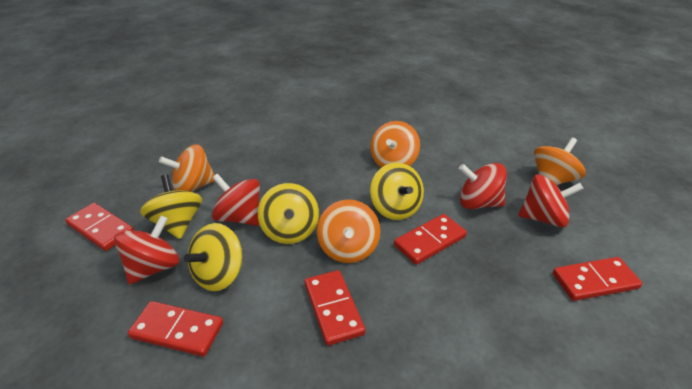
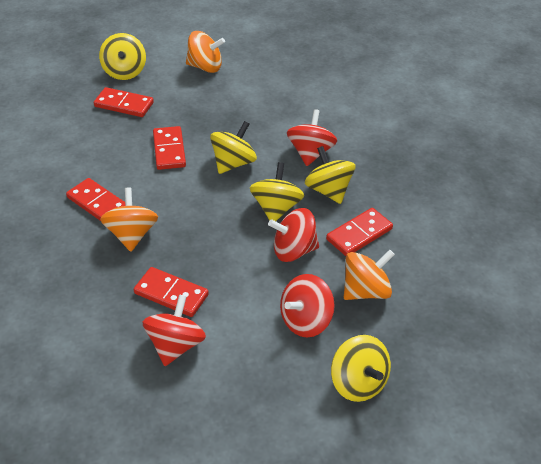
orange spinning top: [159,144,215,192] [317,199,380,263] [370,121,420,168] [534,138,586,185] = 4 -> [100,188,158,252] [186,31,225,73] [344,250,395,300] = 3
yellow spinning top: [140,175,202,239] [184,223,242,291] [258,183,319,244] [370,162,424,220] = 4 -> [99,33,146,80] [210,121,257,174] [250,162,304,221] [305,146,356,204] [331,335,391,402] = 5

